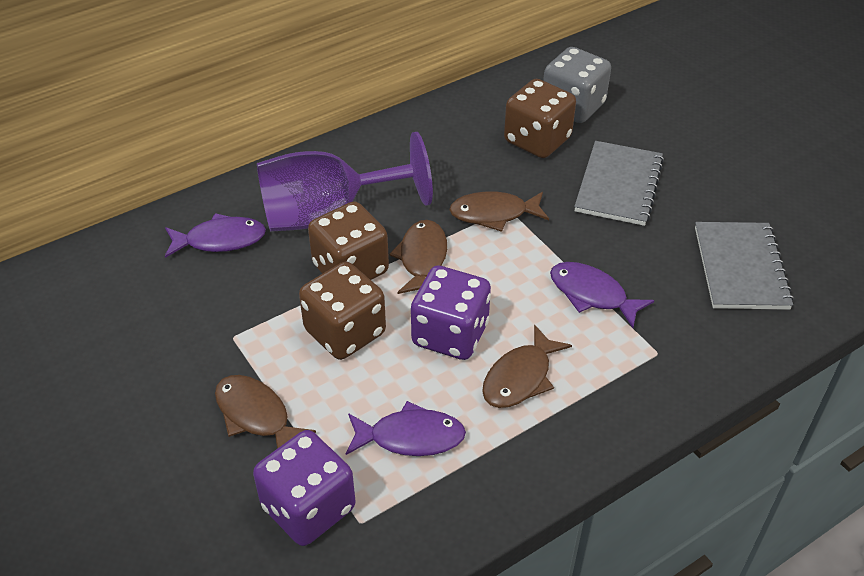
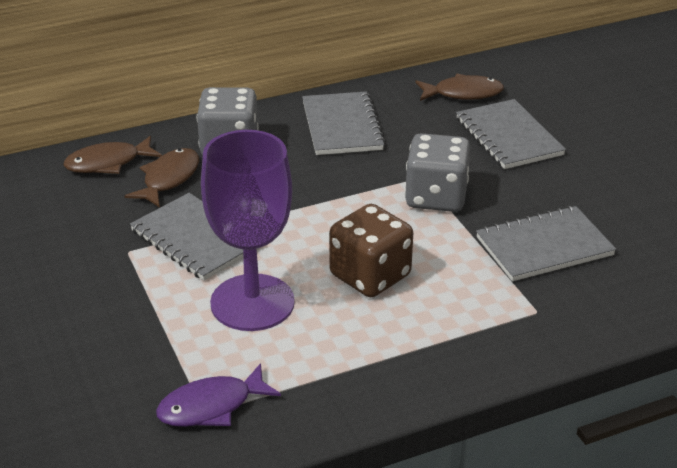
brown dice: [299,262,386,360] [308,201,389,280] [504,79,576,158] = 3 -> [329,204,413,297] = 1
brown fish: [215,375,316,449] [389,220,447,294] [449,192,549,232] [482,325,572,408] = 4 -> [63,136,162,174] [124,148,199,208] [415,74,504,101] = 3
grey dice: [543,47,611,123] = 1 -> [197,87,259,156] [405,133,470,212] = 2
grey notebook: [574,141,664,226] [695,222,794,310] = 2 -> [130,193,261,281] [302,91,385,155] [456,99,566,169] [476,206,616,281] = 4
purple dice: [253,430,355,546] [411,266,491,360] = 2 -> none = 0
purple fish: [165,213,266,258] [346,401,466,456] [550,262,654,328] = 3 -> [156,363,281,427] = 1

